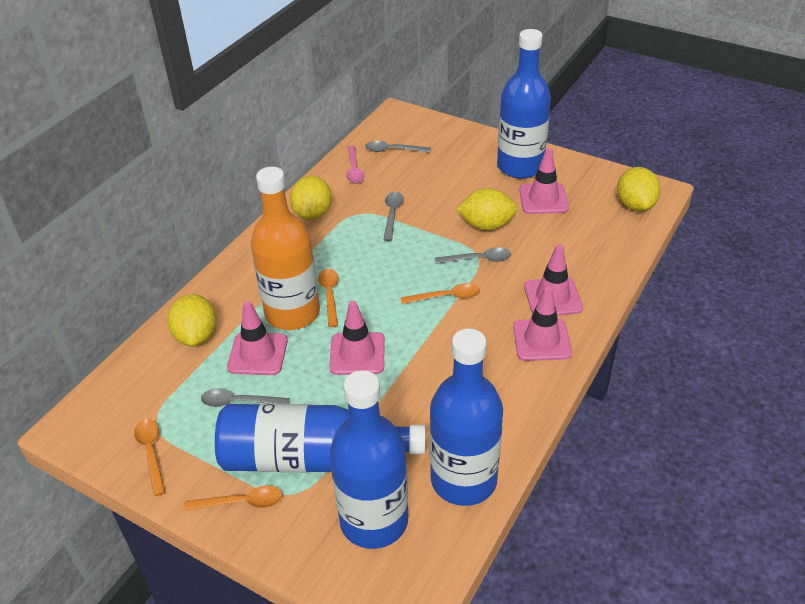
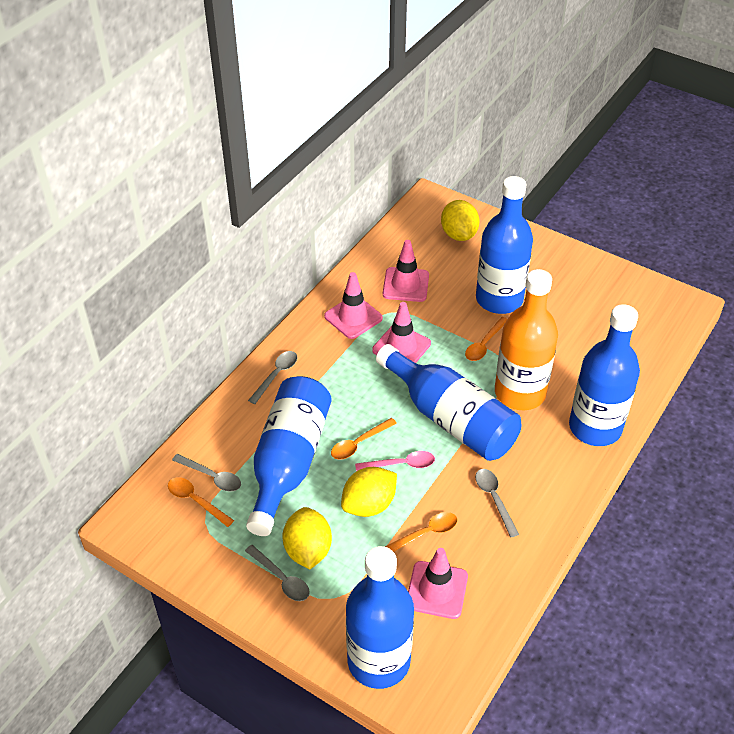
blue bottle: [215,404,426,472] [330,370,408,549] [430,329,503,506] [497,29,551,179] = 4 -> [246,376,332,536] [346,546,414,689] [376,344,522,461] [476,176,533,314] [569,304,640,446] = 5
pink traffic cone: [227,301,288,375] [329,301,385,375] [513,287,572,361] [519,148,569,214] [524,244,583,316] = 5 -> [324,272,383,339] [372,302,431,363] [383,240,429,302] [408,548,468,619] = 4
yellow lemon: [167,294,217,347] [290,176,332,220] [456,188,518,231] [617,167,661,211] = 4 -> [282,507,332,569] [341,467,397,517] [441,200,480,241] = 3

